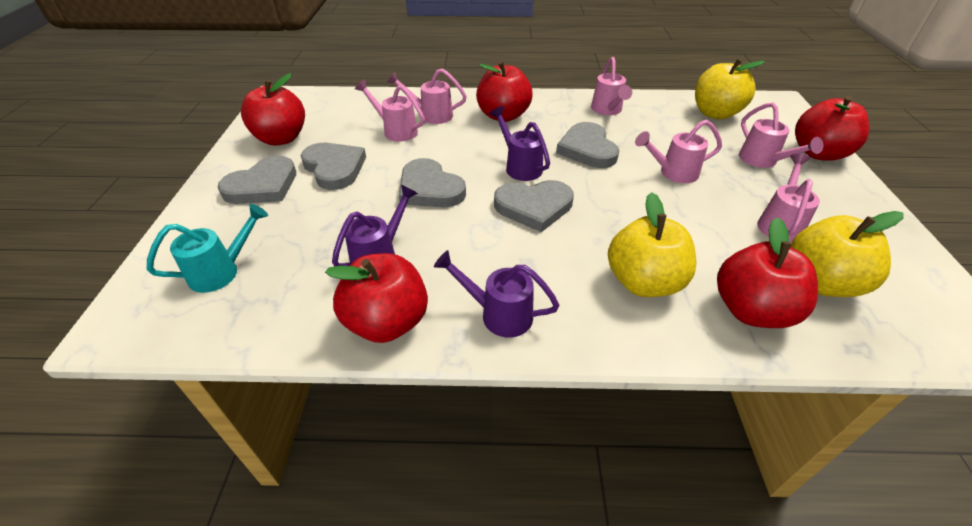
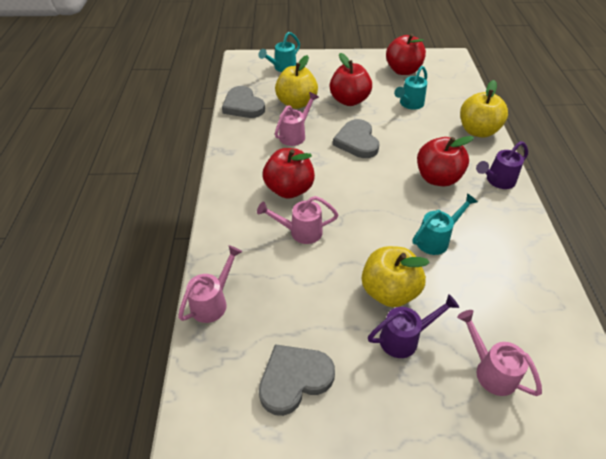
grey heart: [217,155,296,204] [300,143,366,190] [399,158,466,207] [494,180,574,232] [556,122,619,168] = 5 -> [222,86,265,118] [259,344,335,416] [333,119,379,158] = 3
pink watering can: [355,80,425,141] [387,68,467,124] [591,57,632,115] [635,120,722,183] [739,102,823,168] [757,154,820,243] = 6 -> [178,245,242,323] [257,196,338,244] [275,92,319,146] [457,310,542,396] = 4
purple watering can: [332,185,418,267] [434,250,559,337] [490,106,550,181] = 3 -> [368,294,459,358] [476,141,528,189] = 2
red apple: [241,73,305,145] [325,253,428,343] [476,61,533,122] [717,217,818,328] [795,96,869,161] = 5 -> [263,148,315,199] [330,53,372,106] [386,34,426,75] [417,136,474,186] = 4
turquoise watering can: [147,204,268,293] = 1 -> [259,32,300,72] [394,66,427,110] [413,193,478,255] = 3

